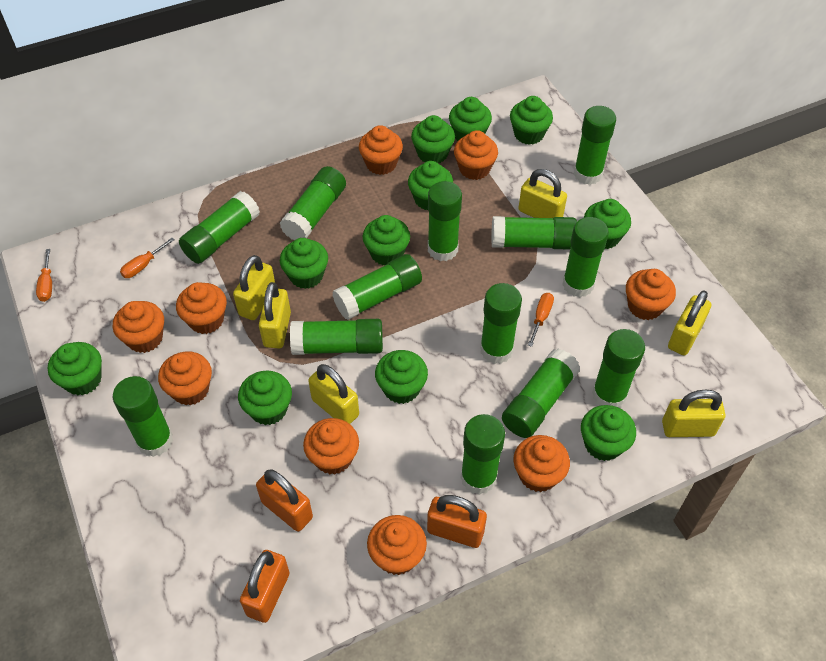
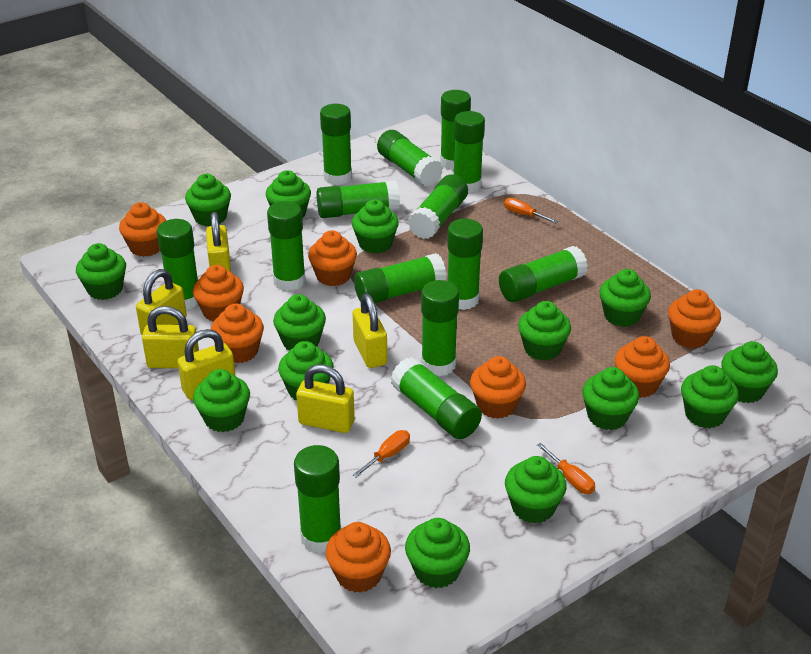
green cupcake: [48,342,102,395] [238,371,292,425] [280,238,328,289] [363,215,410,265] [375,350,428,404] [408,161,453,210] [411,115,455,163] [449,97,492,141] [510,96,553,145] [581,405,636,461] [584,199,631,249] = 11 -> [76,243,126,300] [185,174,231,226] [193,369,250,432] [266,170,311,219] [273,294,326,351] [278,341,333,400] [352,199,399,253] [405,518,470,588] [505,456,567,523] [518,301,571,361] [582,367,639,430] [599,269,651,327] [681,365,739,428] [721,341,778,403] = 14
green glue stick: [113,376,173,457] [179,191,260,264] [280,166,346,240] [290,319,383,355] [332,254,422,320] [428,181,462,261] [460,414,505,495] [480,283,522,364] [491,216,577,249] [502,349,580,438] [562,217,609,298] [574,106,616,185] [592,329,645,407] = 13 -> [157,219,198,309] [267,201,306,291] [294,445,342,554] [316,180,400,218] [320,104,352,185] [354,253,447,303] [377,130,443,187] [391,357,482,439] [408,174,468,239] [421,280,459,377] [440,90,471,170] [447,219,483,310] [454,111,485,193] [499,246,588,302] = 14
orange cupcake: [113,301,164,353] [158,351,212,405] [176,282,227,334] [303,418,359,475] [359,125,403,175] [367,515,427,575] [454,130,498,180] [514,435,570,492] [626,269,676,320] = 9 -> [119,202,166,257] [193,265,244,322] [211,303,264,363] [308,230,357,286] [325,522,391,593] [470,356,526,419] [615,336,670,398] [668,289,721,348] = 8
orange padlock: [240,550,290,623] [256,469,313,532] [427,495,487,548] = 3 -> none = 0

